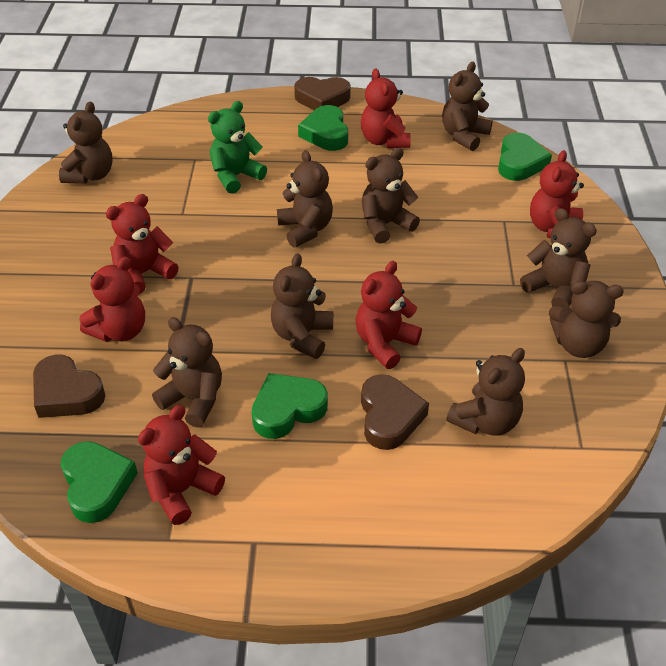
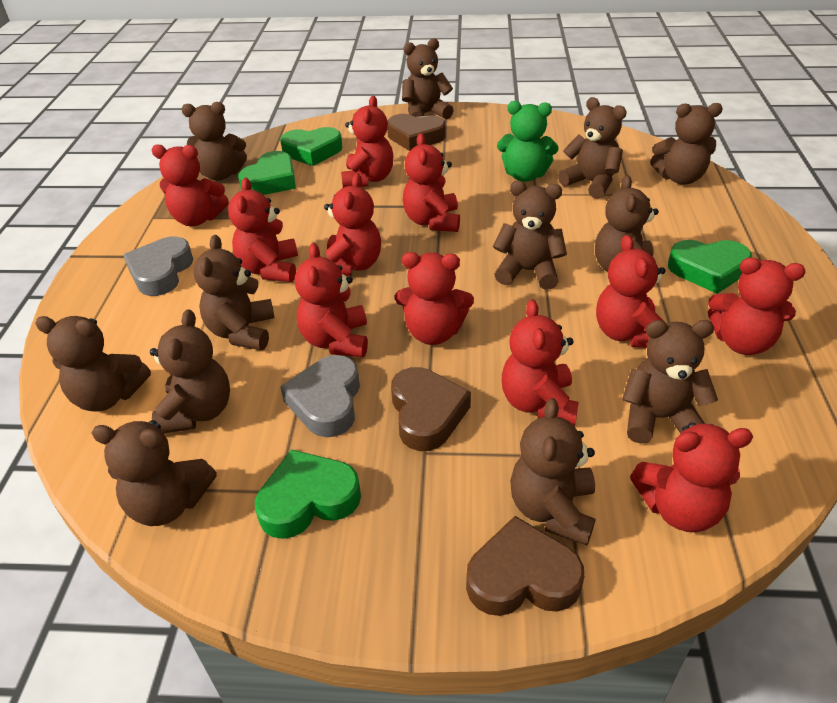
brown teddy bear: [59,102,112,184] [152,317,222,427] [271,253,333,359] [277,150,333,248] [362,148,420,244] [442,62,493,151] [446,348,525,436] [520,208,597,307] [549,281,624,358] = 9 -> [35,316,151,412] [92,420,217,526] [150,309,230,434] [181,102,247,180] [193,235,275,350] [402,38,454,119] [493,181,567,290] [510,398,595,545] [558,97,627,199] [595,175,659,272] [622,320,718,444] [650,103,723,185] = 12
grey heart: none = 0 -> [123,236,193,296] [280,355,360,437] = 2
red teddy bear: [79,257,145,342] [105,194,178,294] [138,405,225,525] [356,261,422,369] [361,68,411,148] [530,150,584,239] = 6 -> [152,145,229,226] [228,178,298,282] [295,243,368,357] [324,174,381,276] [341,96,393,188] [395,252,474,345] [403,133,460,232] [502,299,579,425] [596,235,665,348] [630,422,753,532] [708,257,806,355] = 11

